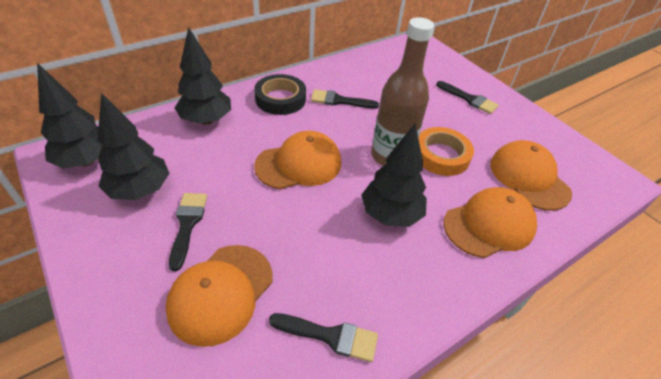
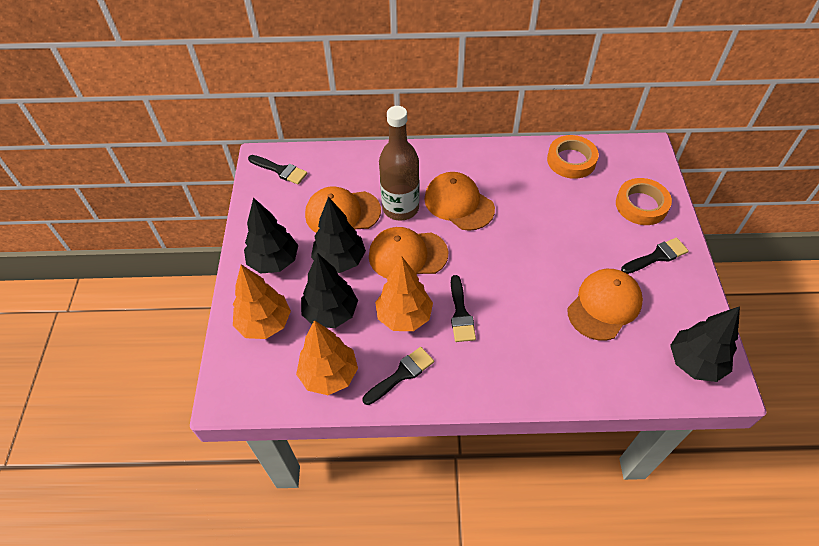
black tape: [254,74,306,115] = 1 -> none = 0
orange tape: [418,127,474,176] = 1 -> [547,135,599,179] [616,178,672,225] = 2
orange tree: none = 0 -> [233,264,291,339] [296,320,358,395] [375,257,433,331] = 3

